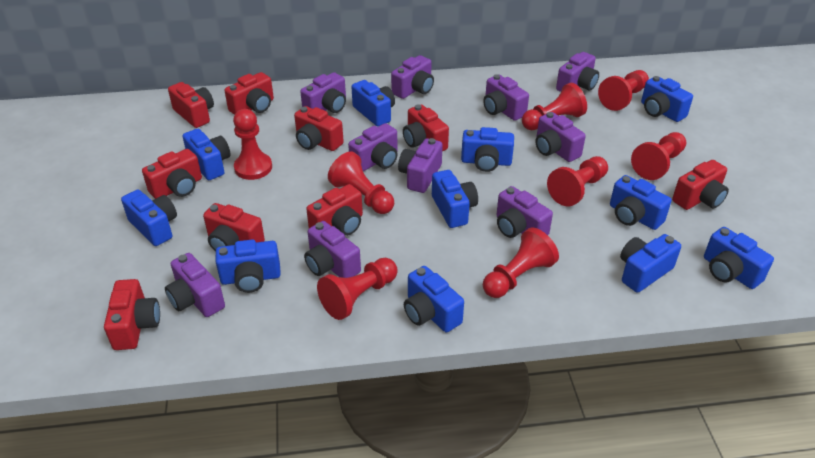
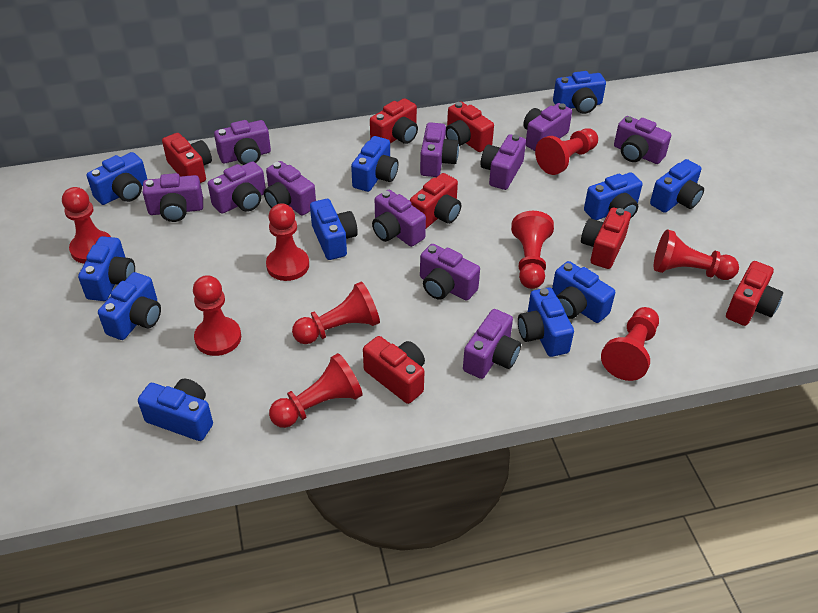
purple camera: [165,253,225,317] [300,72,346,113] [304,221,361,278] [348,123,398,171] [391,55,434,99] [398,138,443,193] [483,74,529,121] [496,186,553,238] [536,112,586,162] [556,52,599,92] = 10 -> [143,173,203,222] [208,161,266,214] [214,120,271,165] [264,161,316,216] [372,190,426,247] [420,122,459,177] [420,244,480,301] [463,309,521,379] [481,134,526,190] [523,103,572,151] [614,116,671,164] = 11
red camera: [104,279,160,350] [142,149,202,199] [168,82,214,128] [203,203,265,251] [224,72,274,115] [294,106,344,151] [306,184,363,236] [403,105,449,151] [672,160,729,210] = 9 -> [162,133,212,183] [363,336,425,404] [370,98,418,144] [410,173,461,228] [446,102,494,152] [581,208,631,269] [726,261,783,326] = 7
red pawn: [233,109,272,180] [317,258,398,320] [328,151,394,214] [483,227,559,298] [522,83,587,131] [547,156,608,207] [598,70,649,111] [631,132,686,180] = 8 -> [62,187,111,264] [193,275,241,356] [266,204,309,281] [269,353,363,428] [292,281,380,344] [511,211,554,289] [535,128,598,175] [601,307,659,381] [654,229,739,280] = 9

